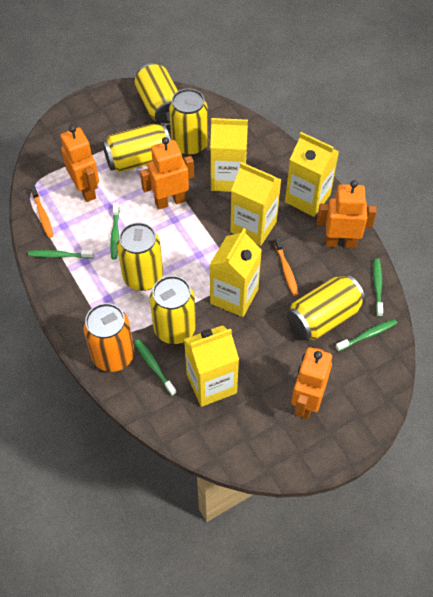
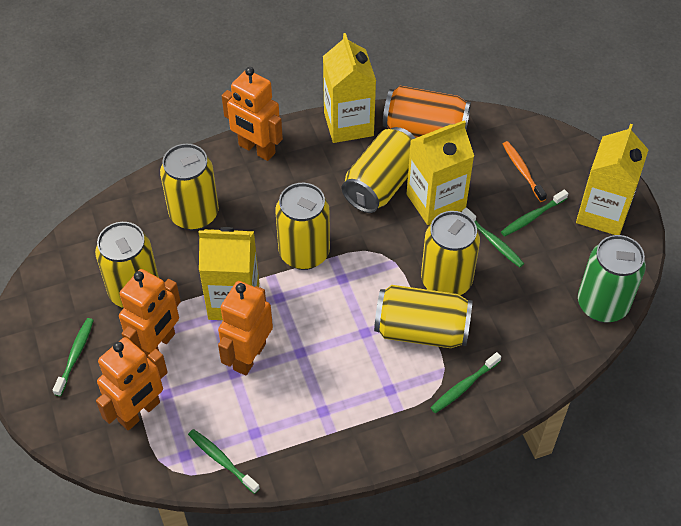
green can: none = 0 -> [578,235,646,323] = 1
orange toothbrush: [30,186,53,238] [274,237,298,296] = 2 -> [503,141,547,202] = 1
yellow carton: [184,325,239,407] [210,118,248,192] [210,228,262,317] [230,162,281,246] [285,132,339,217] = 5 -> [199,227,259,320] [323,33,376,143] [407,120,474,225] [576,124,649,235] = 4

